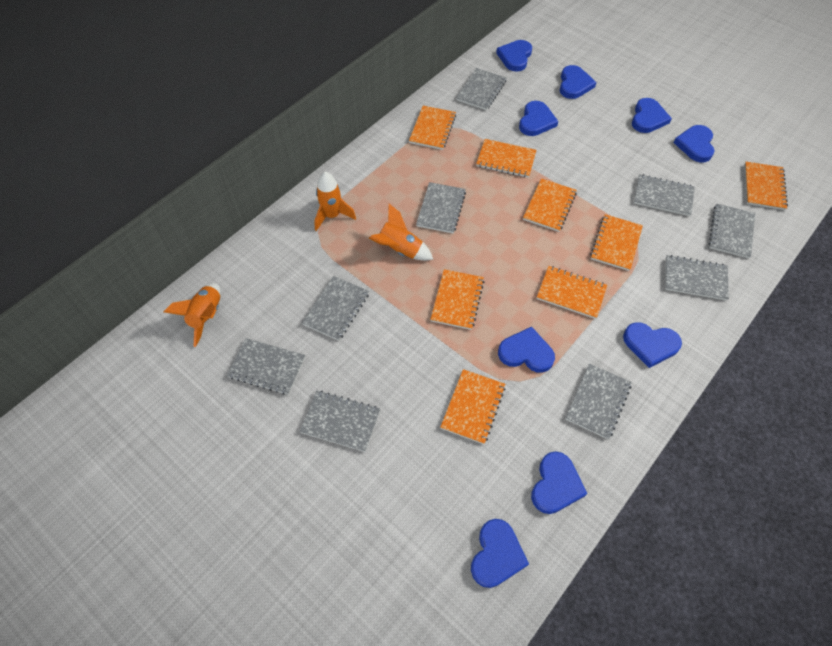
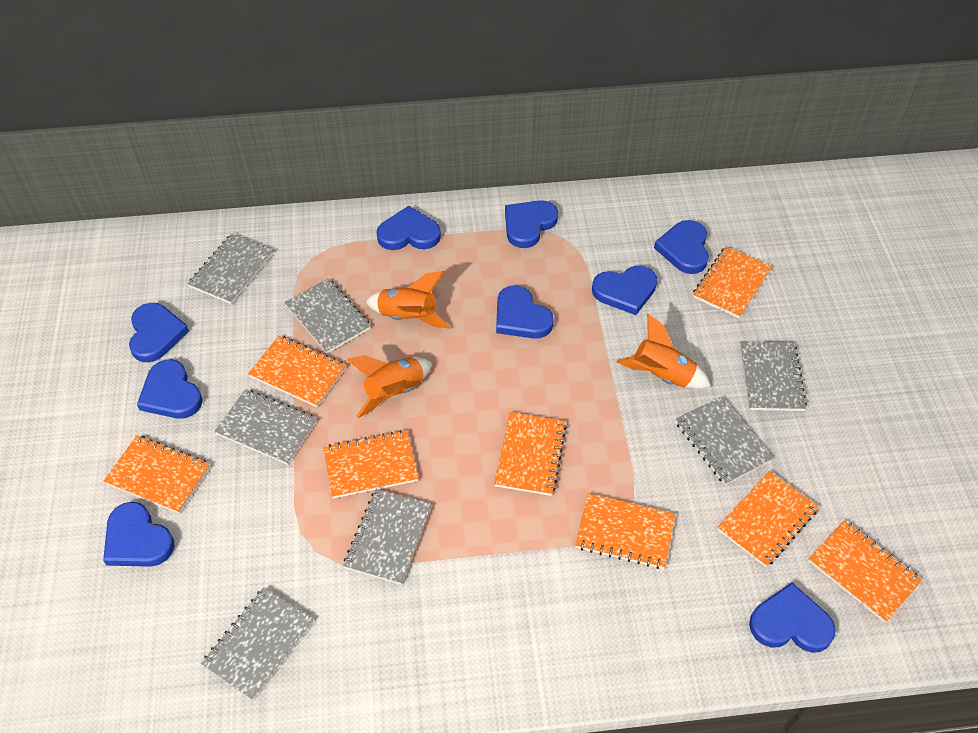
grey notebook: [227,338,305,395] [300,391,380,452] [302,276,369,341] [416,182,466,233] [456,68,506,111] [565,364,632,439] [634,174,695,216] [665,255,729,301] [709,203,755,258] = 9 -> [188,234,273,304] [201,587,313,700] [214,389,317,465] [284,278,371,354] [343,489,432,585] [676,396,773,485] [740,341,807,411] = 7

